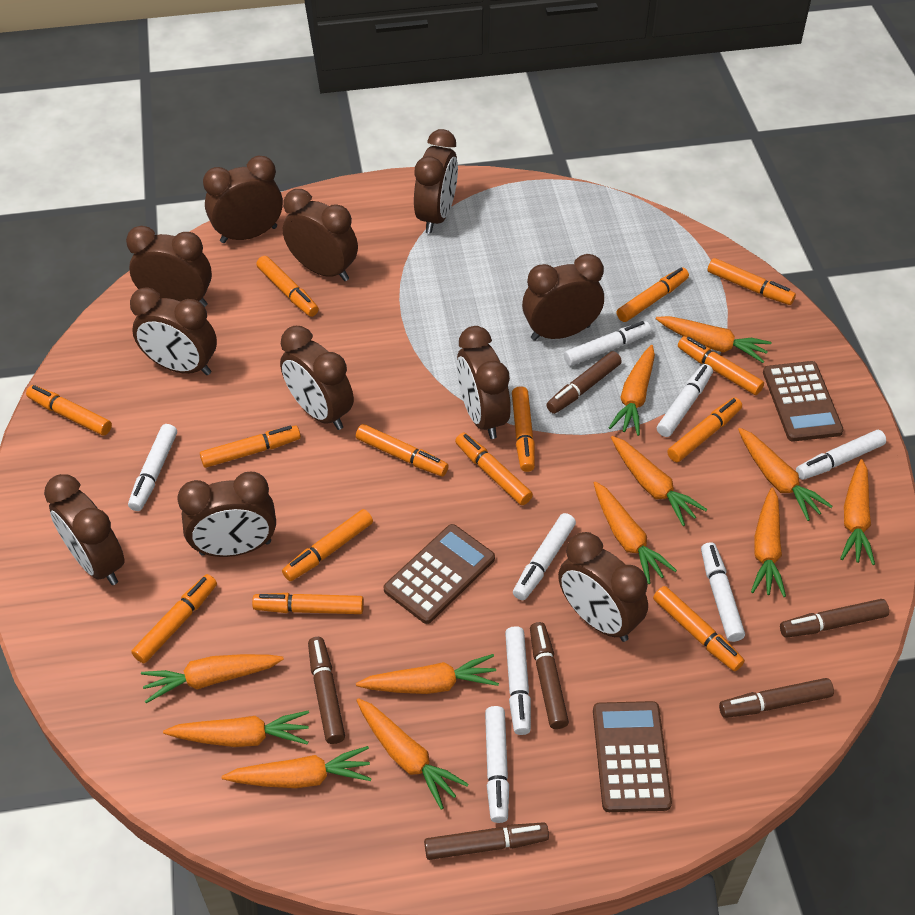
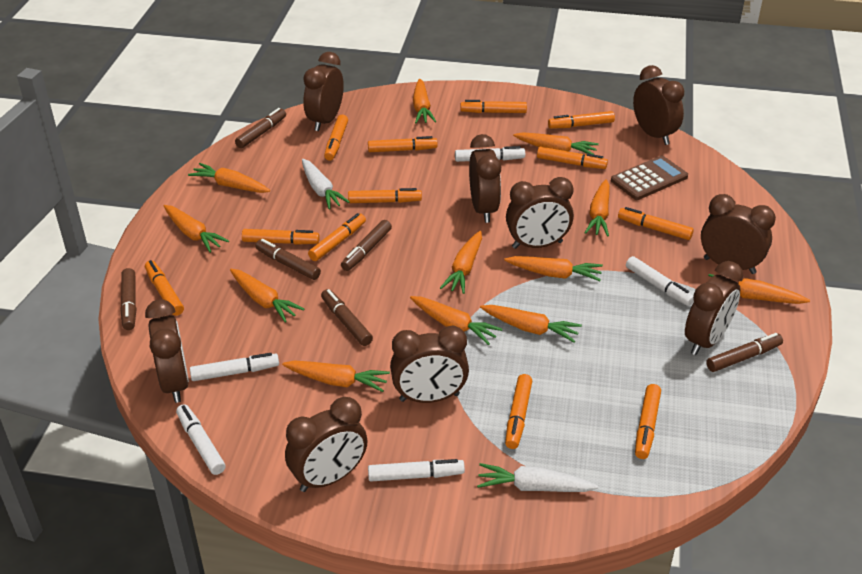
brown calculator: [384,524,495,624] [593,701,672,812] [763,361,844,441] = 3 -> [611,156,688,200] = 1
brown clock: [44,474,125,585] [126,226,212,307] [130,287,217,375] [177,472,276,557] [203,155,283,243] [280,326,354,430] [283,189,358,281] [414,129,458,234] [457,326,511,439] [522,254,604,341] [558,532,648,642] = 11 -> [145,299,189,403] [285,397,368,492] [303,52,344,131] [390,325,469,403] [469,134,501,223] [506,177,574,249] [633,65,684,145] [685,261,743,355] [701,194,776,274] = 9
orange marker: [26,385,112,436] [131,574,217,663] [200,425,301,468] [252,593,364,614] [256,256,319,317] [282,509,373,581] [356,424,449,476] [455,433,533,505] [512,386,535,472] [617,268,689,322] [653,586,745,671] [667,397,742,462] [678,336,764,395] [707,258,796,305] = 14 -> [145,260,184,316] [242,229,320,245] [308,213,366,261] [324,115,348,161] [348,188,422,203] [368,136,437,152] [460,100,527,113] [505,374,532,449] [537,147,608,169] [548,111,615,129] [618,207,694,240] [635,384,661,459] = 12
white carrot: none = 0 -> [302,159,350,209] [477,463,598,492] = 2
white marker: [128,424,177,511] [485,706,509,823] [505,626,531,735] [513,513,576,600] [564,321,651,366] [657,364,713,437] [701,542,745,642] [796,430,886,480] = 8 -> [176,404,226,475] [190,353,279,381] [368,459,465,481] [455,146,525,162] [626,256,694,306] = 5

